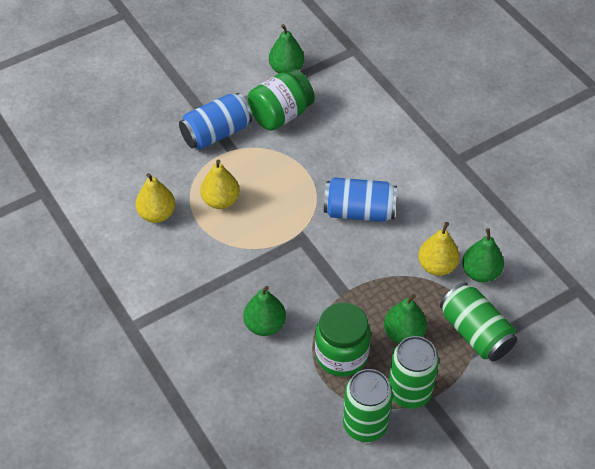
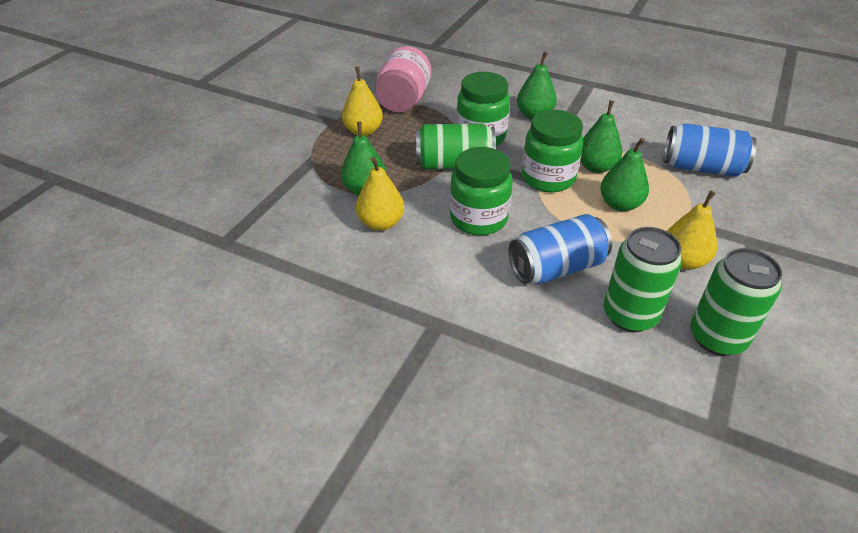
green jar: [248,69,315,131] [315,302,371,377] = 2 -> [450,147,512,235] [456,72,510,146] [522,110,583,193] = 3
pink jar: none = 0 -> [375,46,431,113] = 1

